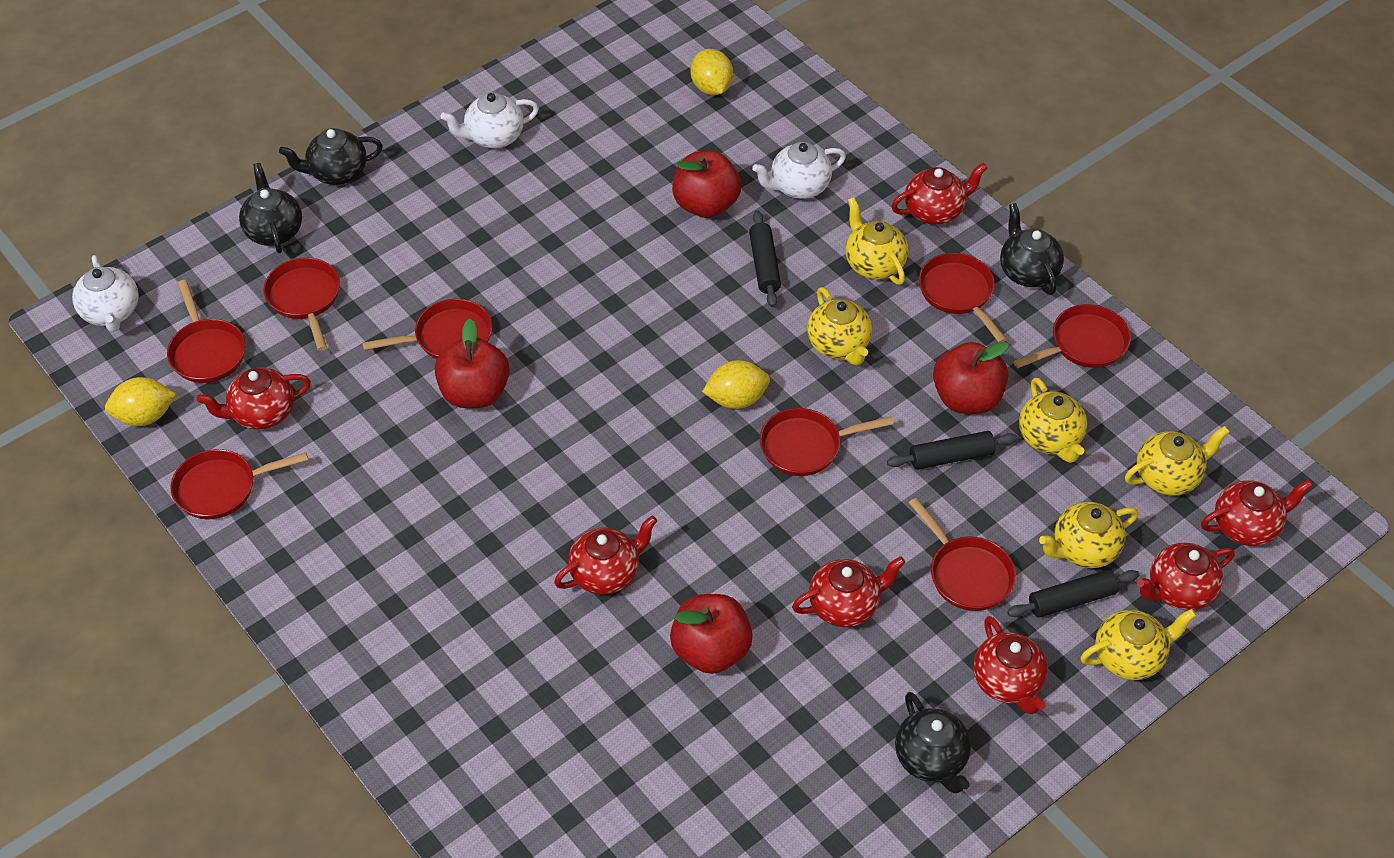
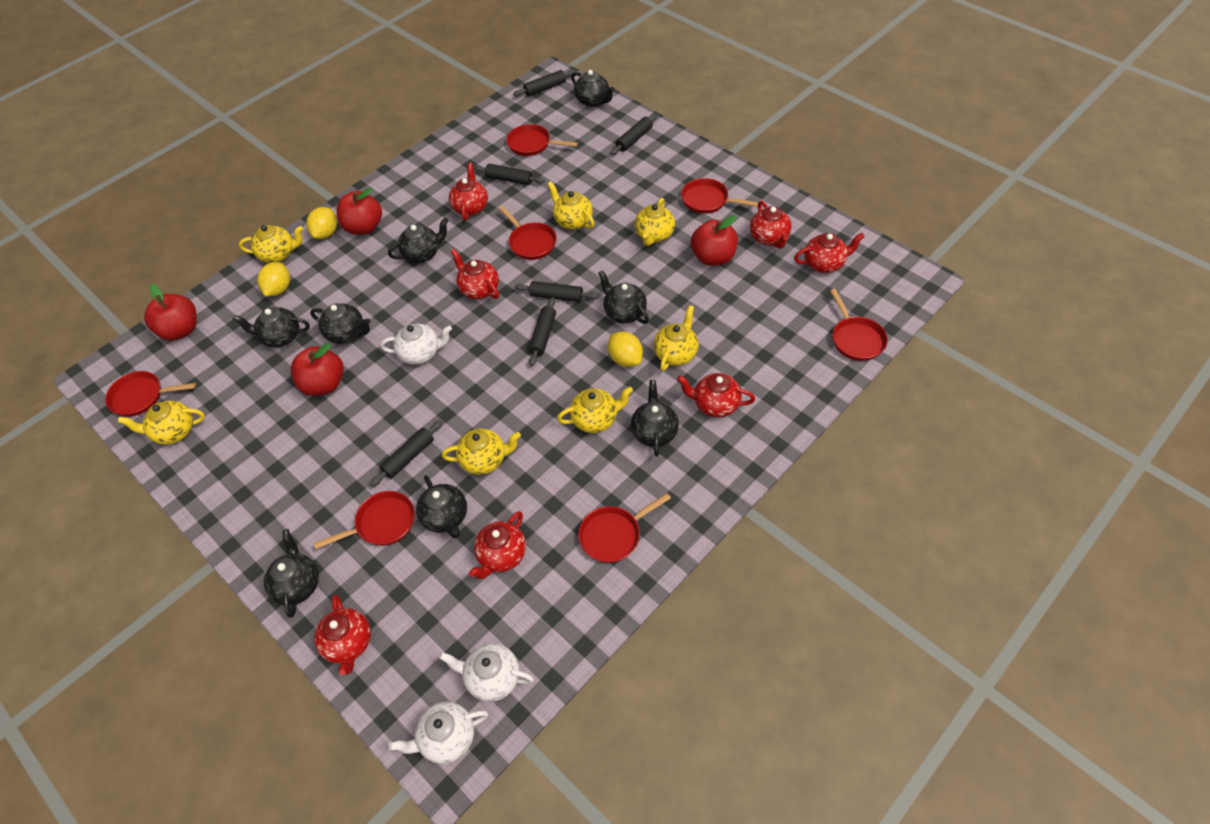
black rolling pin: [749,210,781,307] [887,431,1018,470] [1007,570,1139,618] = 3 -> [370,420,443,487] [473,164,545,185] [513,70,576,97] [515,281,598,302] [528,297,556,366] [610,114,657,155] = 6
black teapot: [239,163,302,253] [279,128,383,185] [895,692,971,794] [1000,203,1064,295] = 4 -> [233,307,310,348] [264,529,319,618] [310,303,370,344] [388,217,449,263] [416,475,467,538] [571,70,615,107] [598,270,649,324] [631,380,679,457] = 8
red pan: [167,280,246,383] [170,449,308,519] [264,257,340,351] [362,299,492,359] [760,408,894,476] [909,498,1016,611] [919,253,1007,343] [1013,304,1131,368] = 8 -> [105,371,196,417] [314,491,415,549] [498,205,557,260] [506,124,578,156] [578,493,671,563] [681,178,759,214] [830,289,888,361] = 7
yellow teapot: [807,287,872,365] [846,197,908,285] [1019,378,1087,463] [1039,502,1138,568] [1081,609,1197,680] [1125,426,1230,496] = 6 -> [118,401,205,445] [239,225,303,263] [442,429,521,475] [547,181,595,229] [557,387,633,433] [634,198,675,246] [653,305,699,371] = 7

